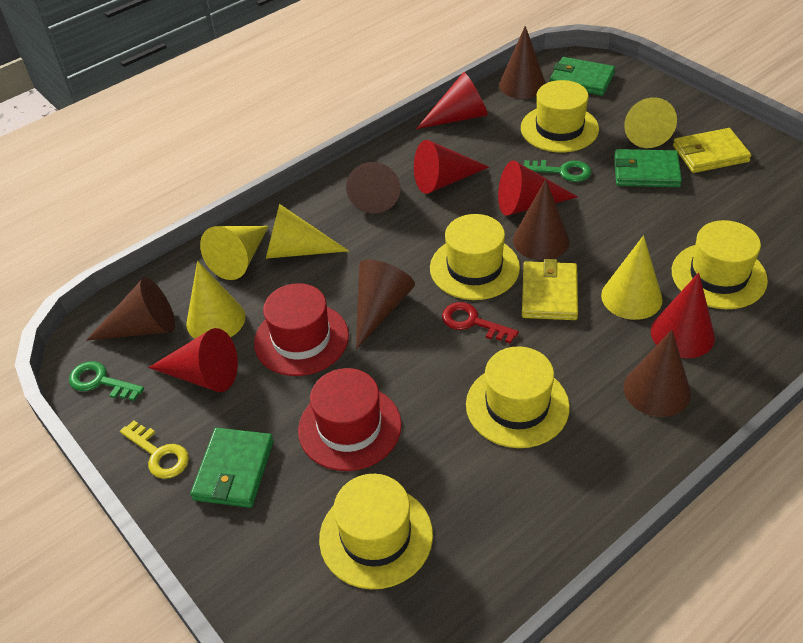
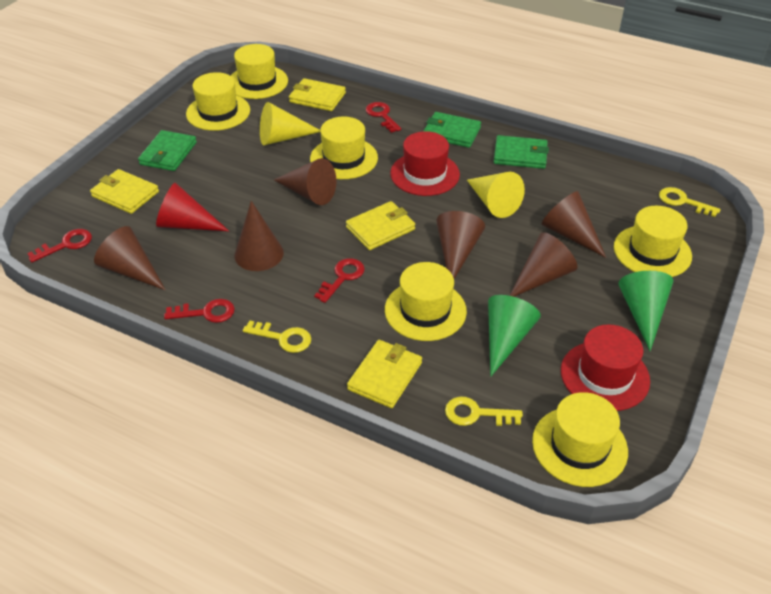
green cone: none = 0 -> [488,295,541,377] [618,271,673,351] = 2
green key: [69,361,144,401] [523,160,591,182] = 2 -> none = 0
red cone: [148,328,238,392] [414,140,489,194] [416,72,488,129] [498,160,578,216] [651,272,715,358] = 5 -> [156,183,229,231] = 1
red key: [442,302,519,344] = 1 -> [27,229,92,262] [164,299,235,323] [314,258,365,303] [366,102,401,133] = 4
yellow cone: [186,261,245,339] [200,226,268,280] [266,204,349,259] [601,235,663,320] [624,97,677,148] = 5 -> [260,102,320,145] [467,172,525,218] = 2
yellow hat: [319,474,433,589] [430,214,520,300] [466,346,570,448] [521,80,599,152] [672,220,768,309] = 5 -> [186,72,250,131] [230,44,288,99] [310,116,378,179] [385,262,467,341] [532,392,628,487] [614,206,692,277] = 6
yellow key: [120,420,189,479] = 1 -> [243,320,311,353] [445,397,523,426] [659,187,721,217] = 3
yellow wallet: [522,259,578,320] [673,128,751,173] = 2 -> [90,169,159,214] [289,78,346,111] [346,201,415,250] [347,340,422,408] = 4

